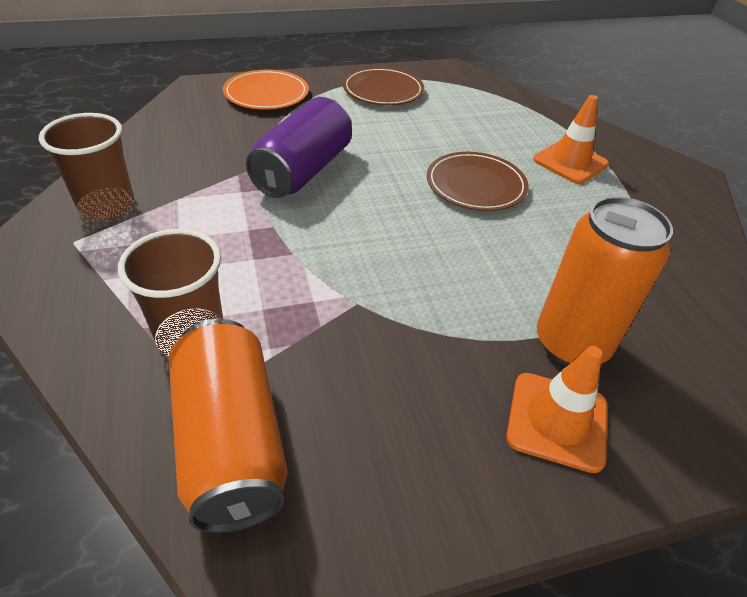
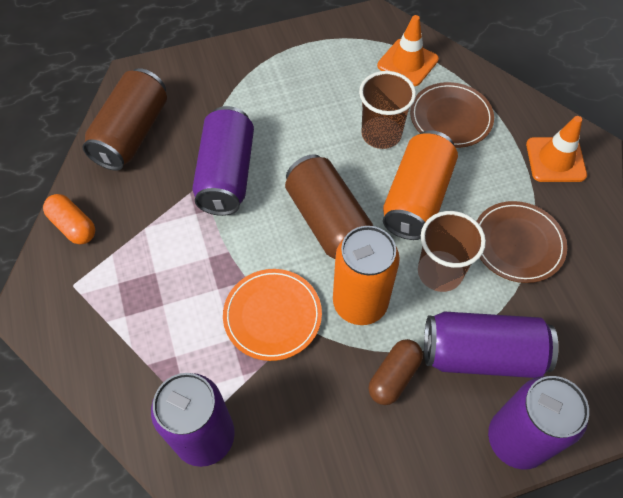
brown can: none = 0 -> [82,68,167,171] [285,154,373,259] = 2
brown capsule: none = 0 -> [369,339,423,405] = 1
orange capsule: none = 0 -> [43,194,95,244] = 1
purple can: [246,97,352,198] = 1 -> [151,373,235,467] [192,106,254,216] [424,311,559,378] [488,376,589,470] = 4

